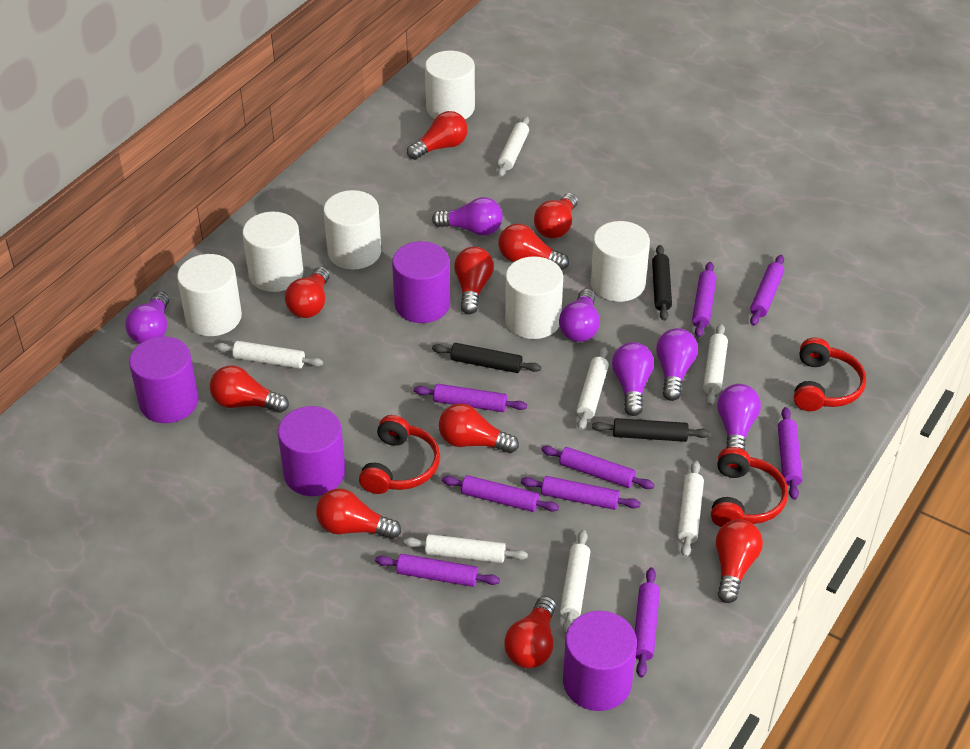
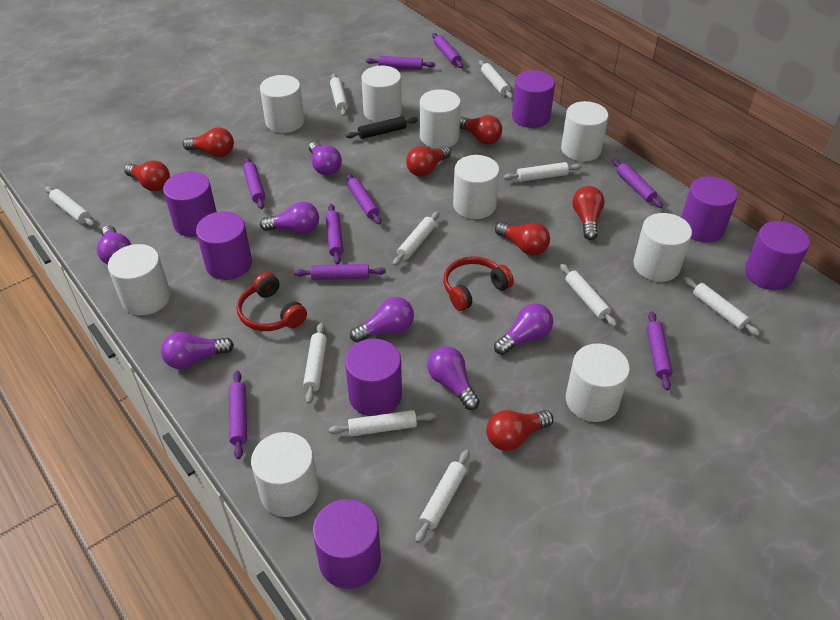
black rolling pin: [432,343,541,373] [592,418,710,442] [652,245,672,321] = 3 -> [346,116,418,139] = 1
purple cylinder: [129,336,199,423] [278,406,346,496] [392,241,450,323] [563,611,637,711] = 4 -> [163,171,217,237] [196,211,252,280] [313,499,381,589] [345,339,402,416] [512,70,555,128] [681,176,738,242] [745,221,810,290] = 7
purple light bulb: [125,291,169,344] [432,197,503,236] [559,289,600,342] [612,342,654,416] [656,328,698,401] [717,384,761,450] = 6 -> [97,225,131,265] [161,332,234,369] [260,202,319,234] [309,141,342,176] [350,297,414,343] [427,346,480,410] [494,303,553,355] = 7
red headphones: [359,415,440,494] [711,447,788,527] [794,337,866,411] = 3 -> [237,272,307,331] [443,256,514,311] = 2
red light bulb: [210,366,289,413] [285,267,330,318] [316,489,401,539] [407,111,468,160] [439,403,519,453] [454,247,494,314] [499,224,569,270] [504,596,556,668] [534,193,578,239] [716,519,763,603] = 10 -> [124,160,170,191] [183,127,234,157] [406,146,451,177] [460,115,502,145] [486,410,553,451] [495,222,550,256] [572,186,605,240] = 7
white cylinder: [177,254,242,336] [242,211,303,292] [324,190,381,270] [425,50,475,119] [505,256,563,339] [591,221,650,302] = 6 -> [108,244,170,315] [251,432,319,517] [260,75,304,133] [362,66,402,122] [420,89,461,149] [453,155,500,219] [561,101,608,162] [566,343,630,422] [634,213,692,282] = 9
white rolling pin: [215,341,323,369] [403,534,528,563] [498,116,529,177] [560,530,590,635] [576,347,609,430] [678,460,704,558] [703,324,728,406] = 7 -> [45,187,95,226] [303,323,327,404] [329,410,435,436] [330,74,348,116] [393,211,439,266] [415,450,469,543] [479,60,513,99] [503,162,582,182] [560,264,617,327] [684,277,760,336] = 10

